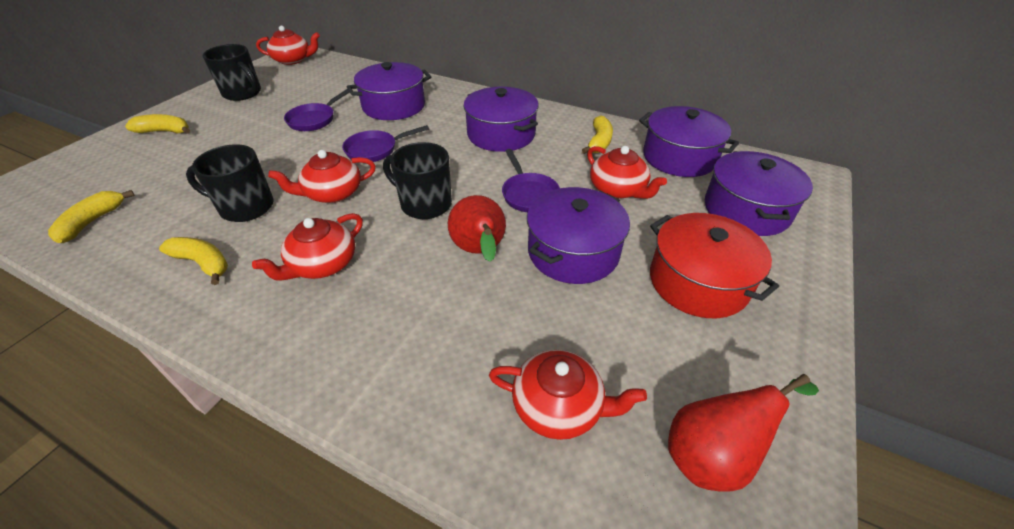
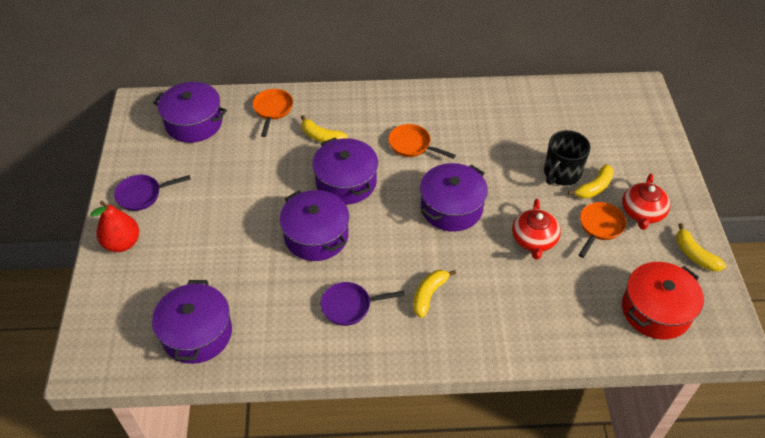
black mug: [186,145,274,222] [203,44,261,101] [383,142,452,219] = 3 -> [544,130,591,186] = 1
orange pan: none = 0 -> [253,89,293,137] [388,124,456,159] [579,202,627,258] = 3
purple pan: [284,89,350,131] [342,125,429,162] [502,149,560,212] = 3 -> [114,175,191,211] [321,282,405,326] = 2
red pear: [448,195,506,262] [668,374,819,491] = 2 -> [90,201,139,252] = 1
red teapot: [252,213,363,281] [256,26,320,65] [268,150,376,203] [489,350,647,440] [587,146,667,199] = 5 -> [512,199,561,260] [622,174,670,230] = 2

